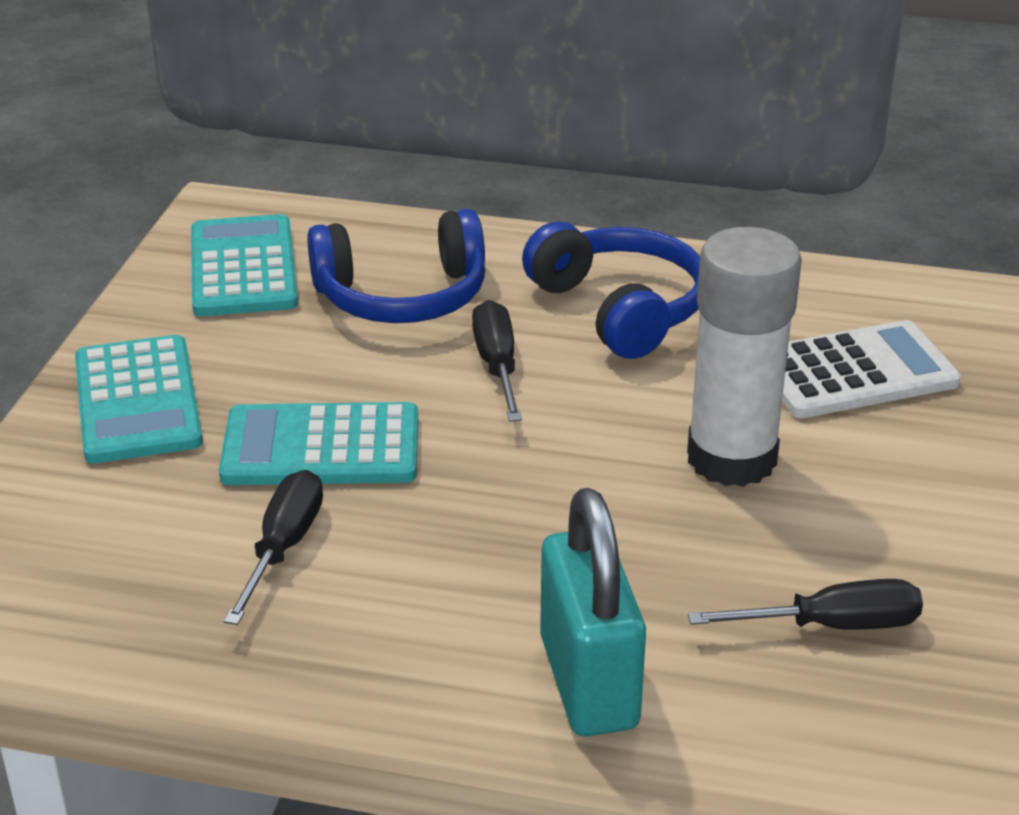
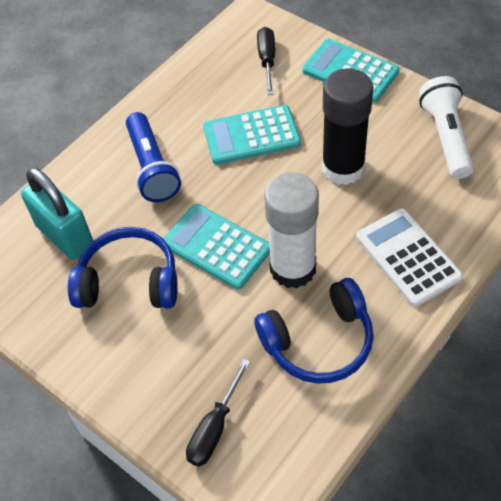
black glue stick: none = 0 -> [322,68,373,185] = 1
black screwdriver: [224,470,323,625] [472,300,522,422] [688,579,923,630] = 3 -> [186,359,251,467] [257,27,275,95] = 2
blue flashlight: none = 0 -> [126,112,181,202] = 1
white flashlight: none = 0 -> [419,76,474,179] = 1

